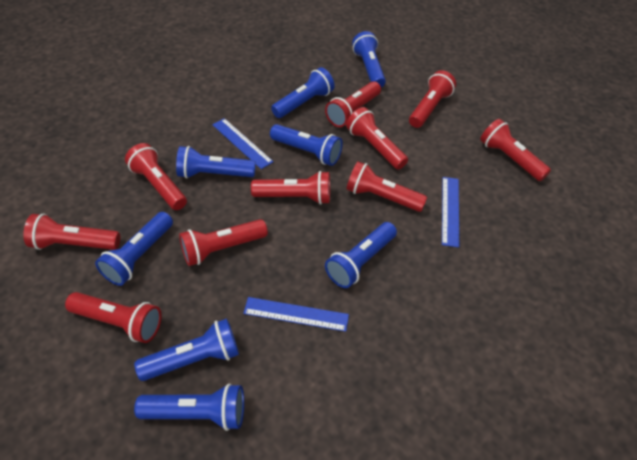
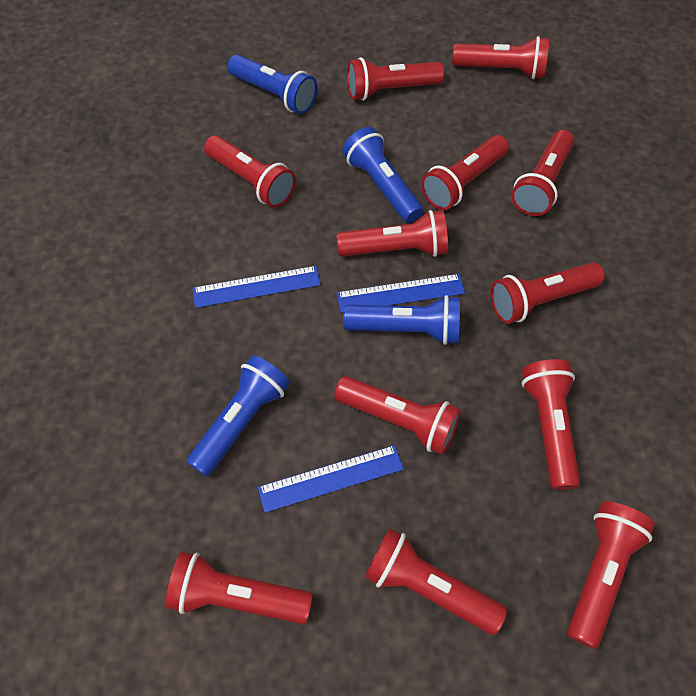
blue flashlight: [95,212,173,286] [134,318,239,381] [134,384,244,431] [176,146,256,178] [270,124,343,166] [271,67,335,118] [325,222,397,288] [352,31,386,87] = 8 -> [187,355,290,477] [228,55,317,114] [342,127,423,223] [343,295,460,345] = 4
red flashlight: [23,213,120,250] [65,292,162,343] [125,143,187,210] [179,219,268,266] [251,171,330,205] [325,81,381,127] [346,107,408,170] [347,161,427,212] [409,70,456,128] [480,119,551,181] = 10 -> [165,552,313,624] [204,135,296,208] [334,376,461,455] [337,210,448,257] [347,57,444,101] [365,528,507,635] [421,135,509,210] [452,36,549,79] [490,262,605,324] [511,130,574,216] [522,359,580,490] [567,502,655,649] = 12

